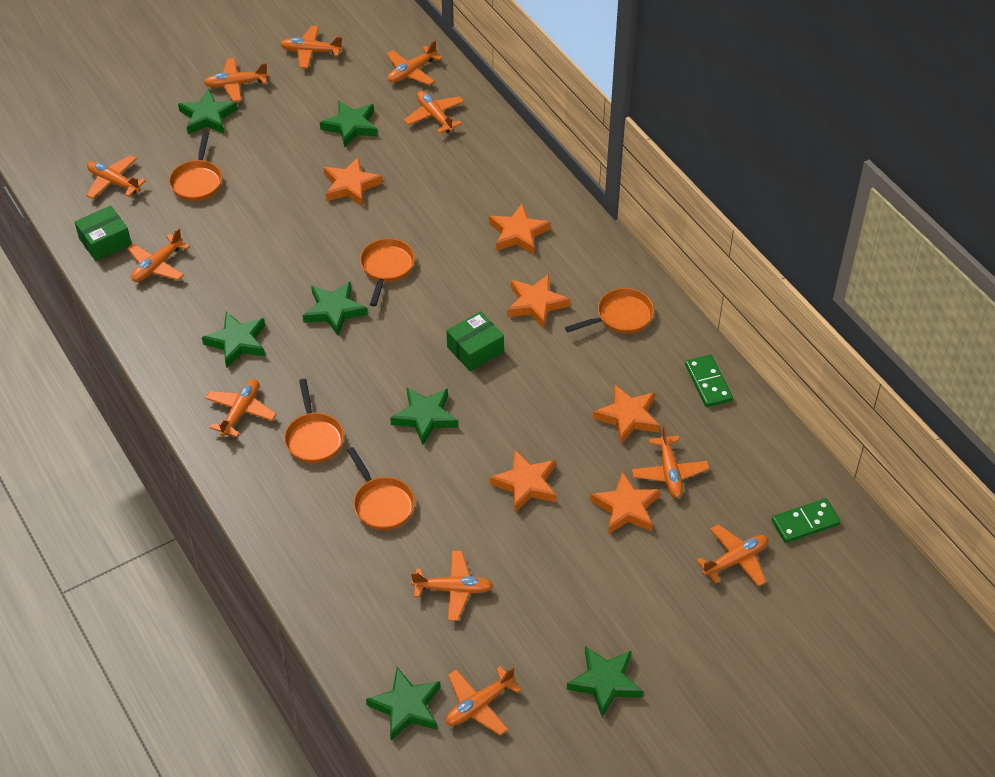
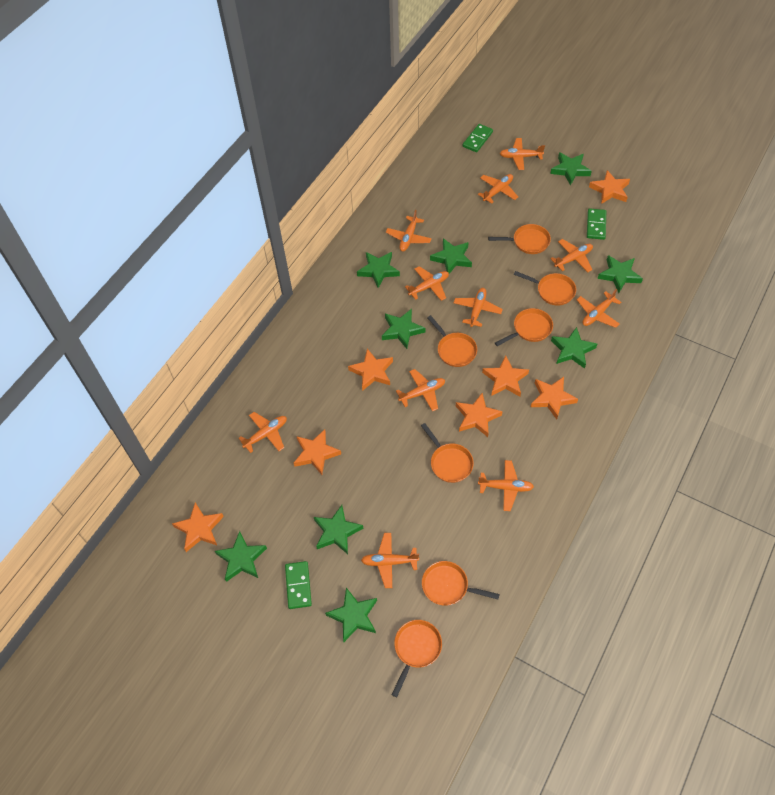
green box: [75,205,132,261] [447,311,504,371] = 2 -> none = 0
green domino: [685,355,733,407] [772,498,841,543] = 2 -> [285,561,312,609] [463,124,493,152] [587,208,606,240] = 3
green star: [178,89,238,135] [202,312,265,368] [303,281,368,336] [320,100,378,148] [366,667,441,741] [390,387,458,445] [567,646,643,718] = 7 -> [215,531,267,582] [314,505,364,554] [325,588,377,642] [357,252,400,288] [382,309,426,349] [430,238,472,274] [550,152,592,185] [551,327,597,369] [597,255,643,293] = 9
orange pan: [169,132,222,201] [284,379,344,463] [347,447,415,530] [360,238,415,306] [565,288,654,334] = 5 -> [391,620,442,697] [421,423,474,483] [422,561,499,606] [427,315,477,367] [488,224,551,254] [495,308,553,346] [514,271,576,305] = 7
orange star: [324,157,383,207] [489,204,550,255] [489,450,556,513] [507,274,570,328] [590,471,660,534] [593,384,660,444] = 6 -> [172,503,224,552] [294,429,341,475] [348,349,393,391] [456,393,503,437] [482,355,529,397] [531,377,578,419] [589,170,630,204] = 7

